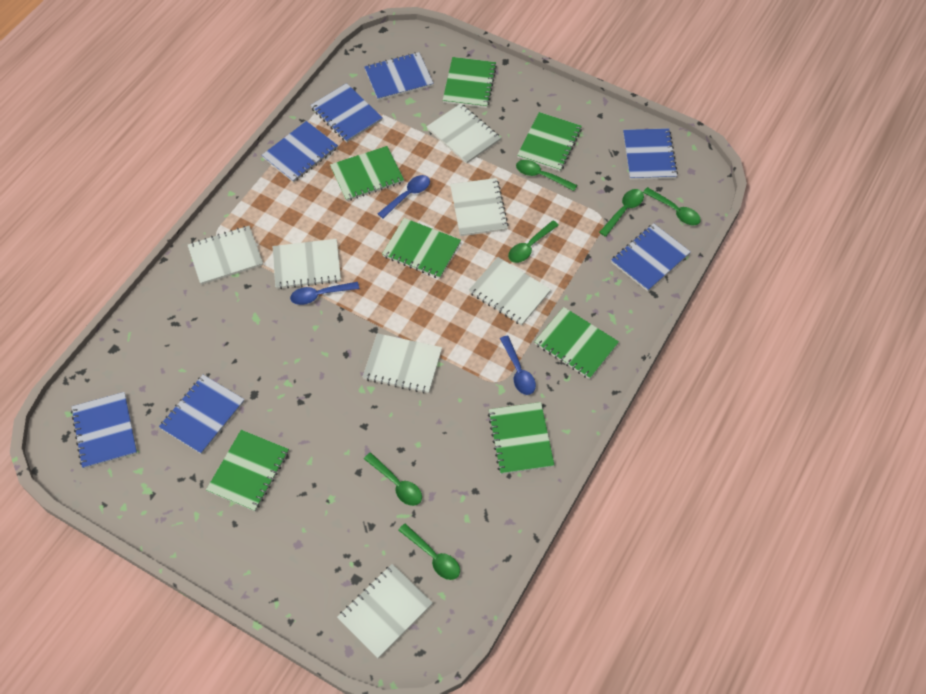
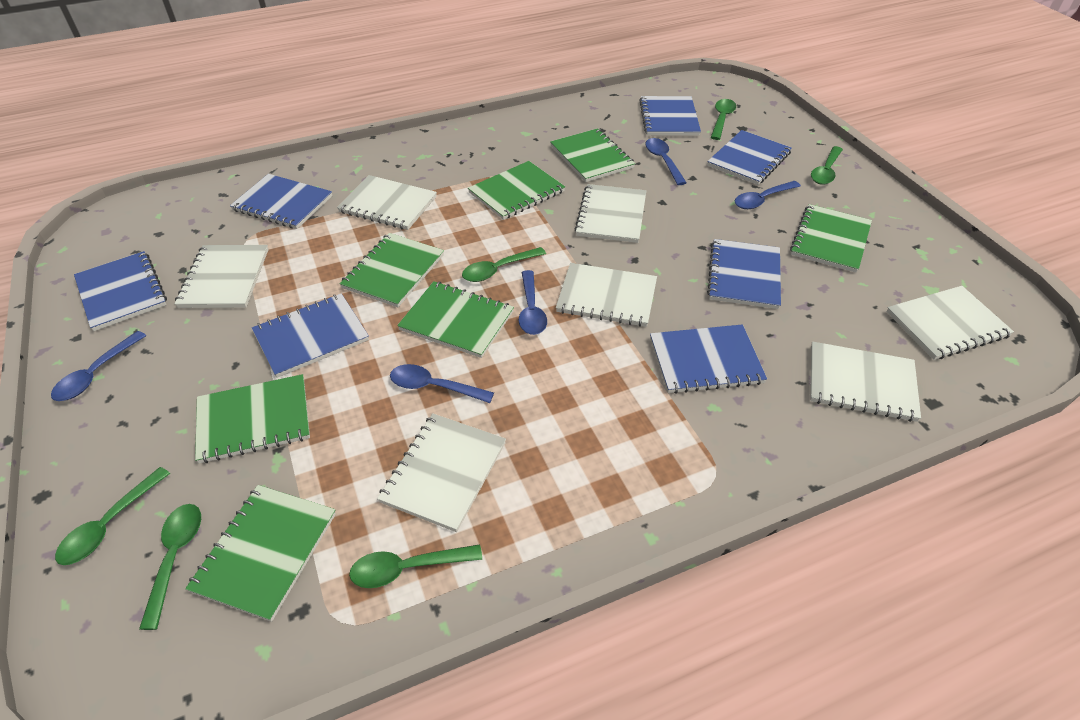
blue spoon: [290,282,359,305] [378,175,430,219] [500,335,536,395] = 3 -> [51,331,146,401] [390,364,494,403] [519,270,547,335] [645,138,687,185] [735,181,801,209] = 5

